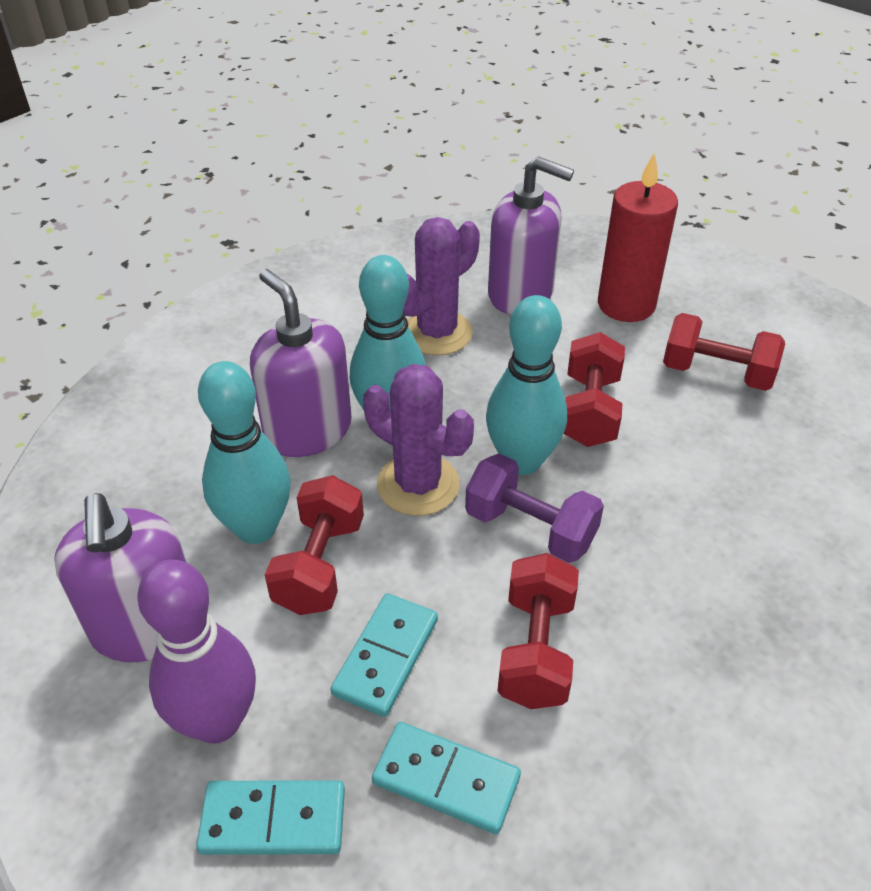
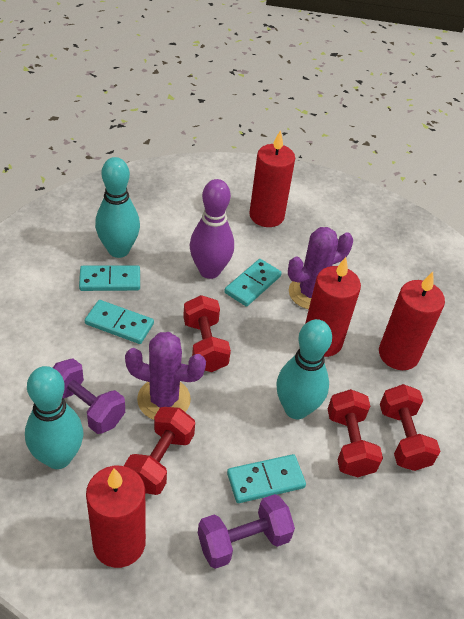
purple dumbbell: [465,453,604,563] = 1 -> [53,358,125,434] [198,494,295,569] = 2
purple soap dispenser: [54,493,187,662] [250,269,352,457] [488,156,574,315] = 3 -> none = 0
red candle: [598,152,678,322] = 1 -> [86,466,146,568] [249,130,295,227] [305,257,361,357] [379,272,445,370] = 4
turquoise domino: [196,780,345,855] [330,593,438,717] [372,722,521,834] = 3 -> [79,265,140,291] [85,300,154,344] [224,259,282,307] [227,454,306,503] = 4

